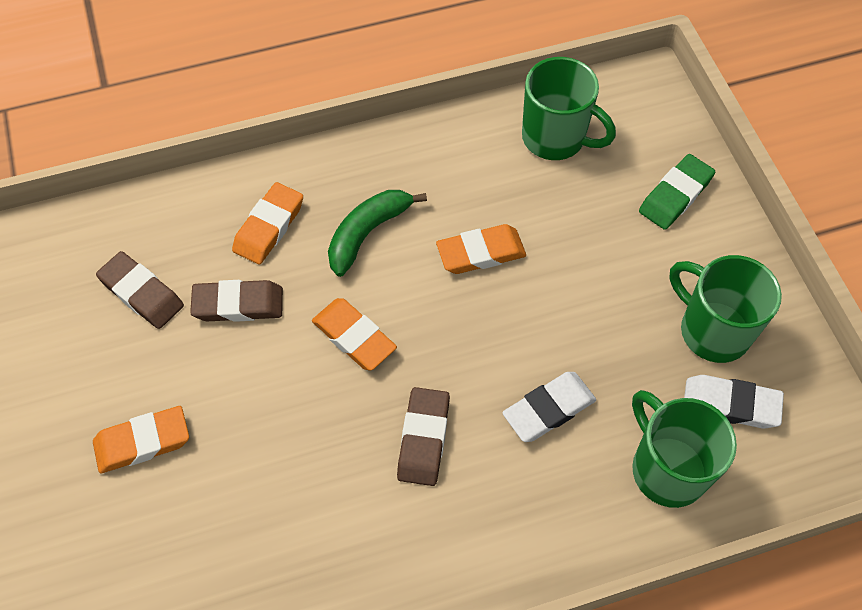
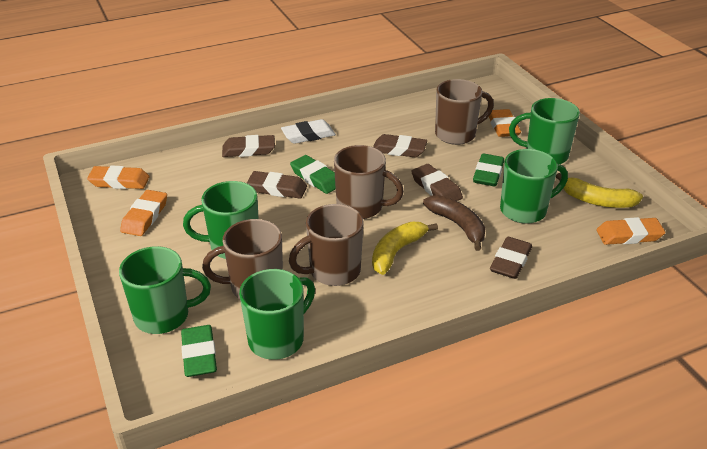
brown banana: none = 0 -> [423,195,486,251] = 1
brown eraser: [96,251,184,329] [190,280,283,322] [397,387,450,486] = 3 -> [222,135,275,157] [247,171,307,199] [373,134,427,157] [411,164,463,201] [490,237,532,279] = 5
brown mug: none = 0 -> [202,219,283,299] [289,204,364,286] [334,145,404,219] [435,79,494,145] = 4
green banana: [328,190,427,277] = 1 -> none = 0
green eraser: [639,154,715,230] = 1 -> [181,325,217,377] [290,155,336,194] [473,154,504,187] = 3
green mug: [522,57,616,160] [632,390,737,508] [669,255,782,363] = 3 -> [119,246,211,334] [183,181,259,259] [239,269,315,360] [500,149,568,224] [509,98,580,164] = 5
white eraser: [502,372,596,442] [684,375,784,429] = 2 -> [281,119,336,144] = 1
yellow banana: none = 0 -> [372,222,438,275] [556,173,643,208] = 2

